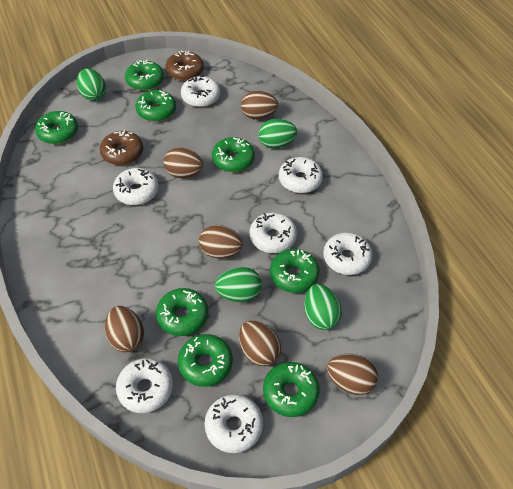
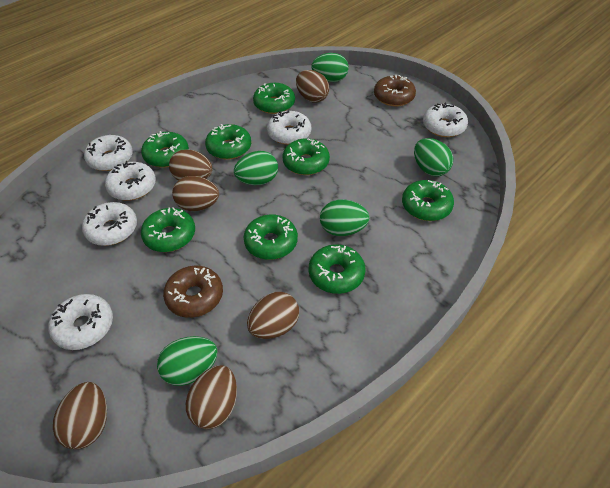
green egg: [77,68,106,101] [215,267,262,302] [258,119,297,149] [304,284,342,330] = 4 -> [157,336,218,386] [234,151,278,185] [311,53,348,82] [320,199,370,236] [414,138,453,177] = 5
white donut: [113,168,159,205] [116,358,173,413] [181,76,220,107] [204,394,263,453] [249,212,297,253] [279,157,323,193] [323,232,372,275] = 7 -> [48,294,113,350] [82,202,137,246] [84,135,133,171] [105,161,156,201] [267,111,311,145] [423,103,468,137] = 6

